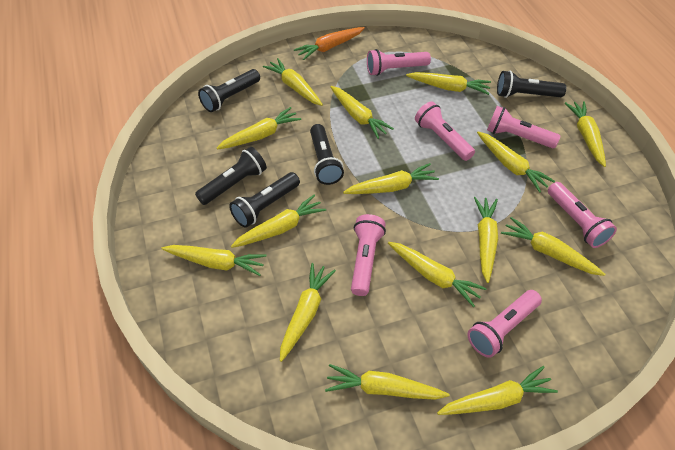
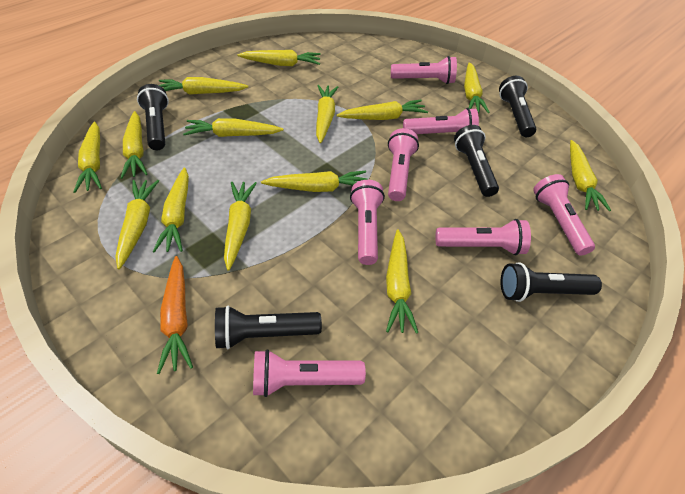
pink flashlight: [351,214,386,296] [367,49,431,76] [415,101,475,161] [467,290,542,358] [487,106,560,148] [548,182,617,248] = 6 -> [253,349,366,397] [350,180,385,265] [388,128,419,201] [391,56,457,84] [403,108,479,134] [435,219,531,255] [533,174,595,256] = 7
yellow carrot: [161,245,267,276] [217,107,301,150] [231,195,326,248] [263,58,323,106] [280,263,336,362] [325,364,450,400] [330,86,394,139] [343,163,439,194] [388,242,487,307] [406,72,491,95] [437,366,558,415] [474,197,498,283] [477,132,555,193] [501,217,605,276] [565,101,606,167] = 15 -> [73,122,102,193] [115,180,159,269] [121,111,148,179] [152,168,189,253] [159,77,248,95] [183,118,283,137] [224,182,257,271] [237,50,321,66] [261,171,367,192] [316,85,338,143] [336,100,428,120] [386,229,418,334] [464,62,490,113] [570,140,611,211] = 14

